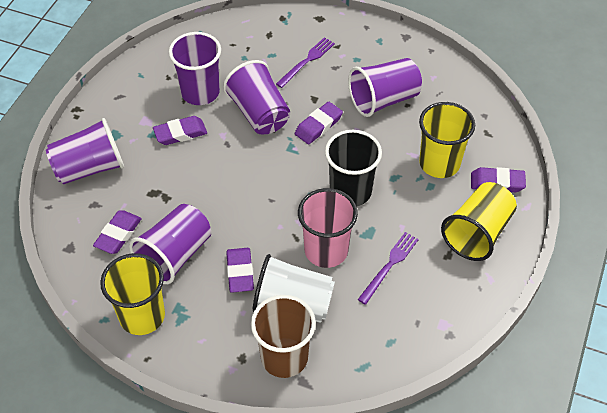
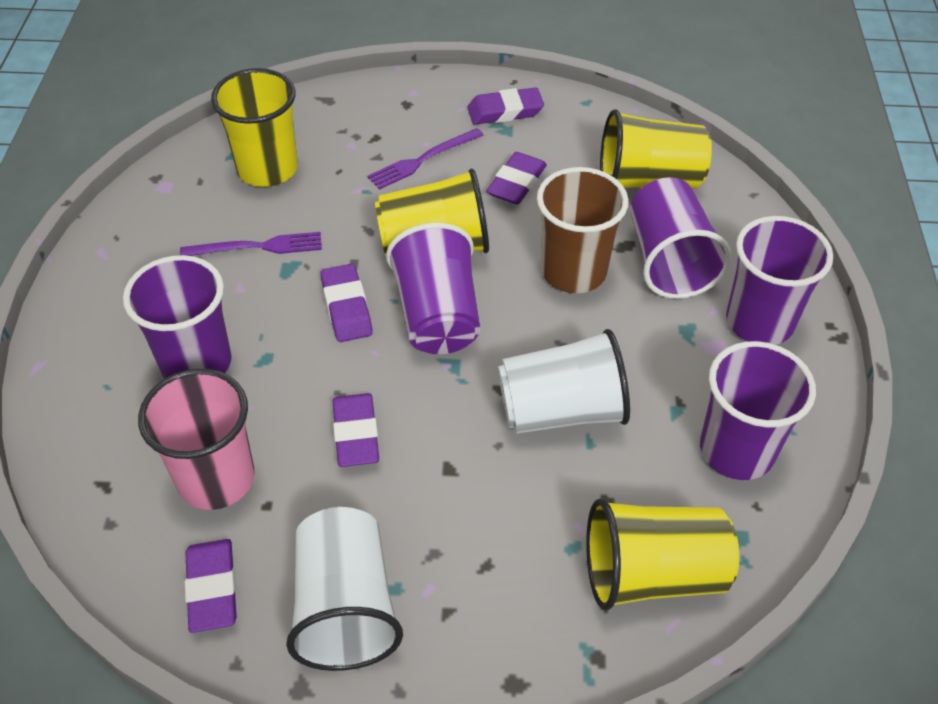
black cup: [325,130,382,207] = 1 -> none = 0
white cup: [253,254,335,323] = 1 -> [286,507,403,671] [498,329,630,434] = 2
yellow cup: [100,253,165,335] [419,102,475,178] [441,182,517,261] = 3 -> [211,68,298,187] [375,168,489,256] [586,498,739,610] [600,109,712,189] = 4

